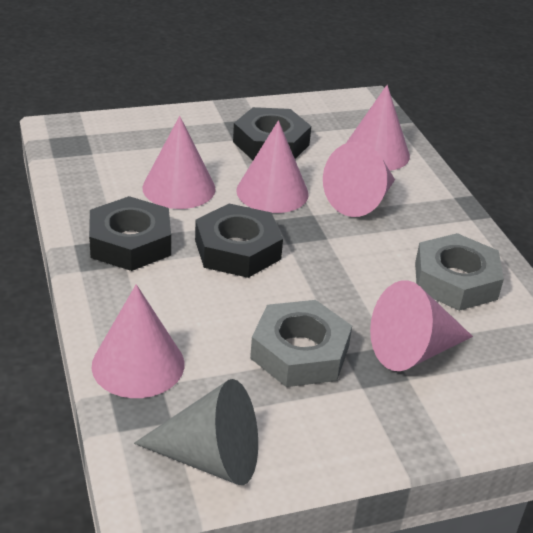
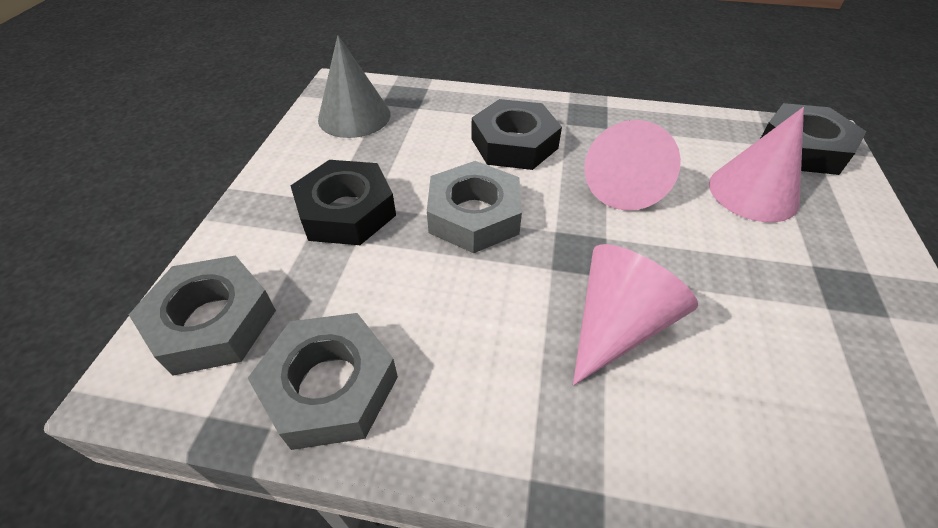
grey nut: [250,300,352,387] [415,233,504,311] = 2 -> [129,255,276,376] [248,313,398,450] [427,161,522,253] = 3
pink cone: [92,284,184,398] [142,116,216,209] [236,120,309,213] [323,142,395,217] [346,85,410,171] [370,280,473,371] = 6 -> [573,244,698,385] [585,120,681,210] [709,107,804,222] = 3

